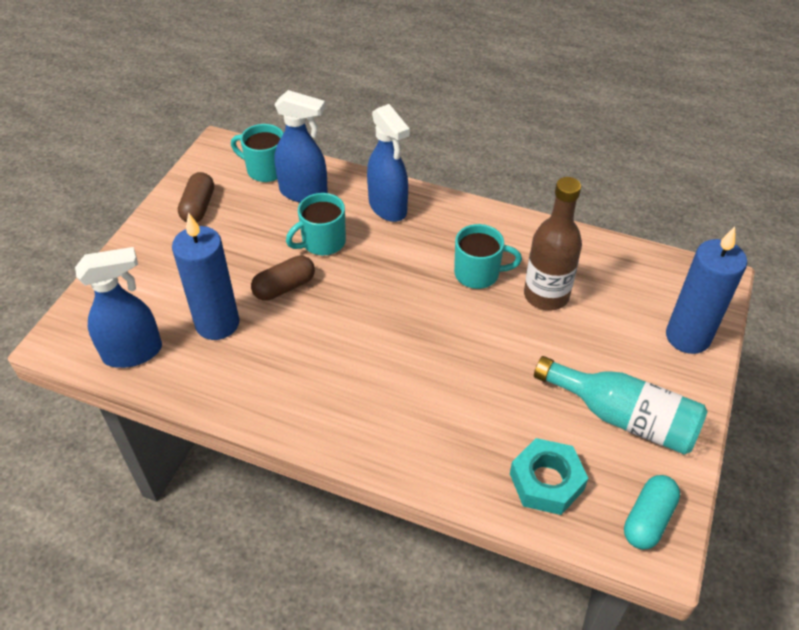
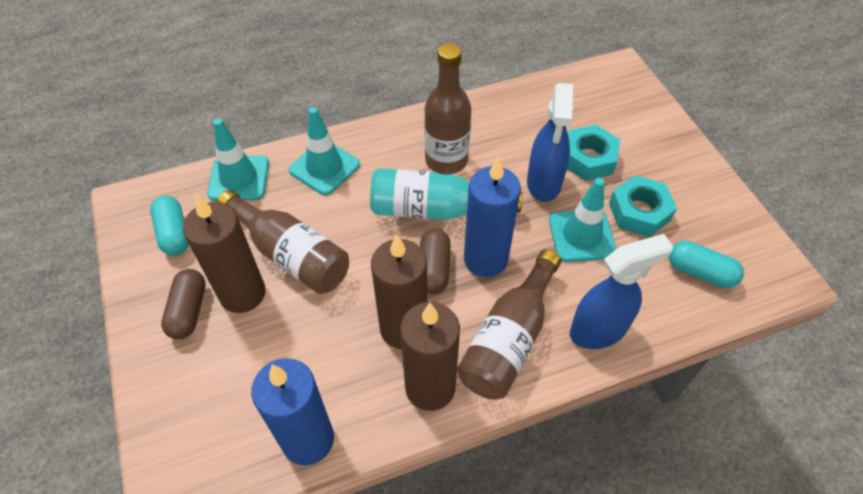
blue spray bottle: [75,247,162,368] [274,90,328,203] [367,104,410,222] = 3 -> [527,83,573,202] [570,234,673,349] = 2
brown bottle: [524,177,582,311] = 1 -> [217,190,349,294] [424,43,471,174] [457,249,561,400] = 3
brown candle: none = 0 -> [183,195,266,313] [371,234,427,349] [400,302,460,411] = 3
turquoise capsule: [624,475,680,550] = 1 -> [150,196,189,256] [669,241,744,288] = 2
turquoise mug: [231,124,284,182] [286,193,346,255] [454,224,522,289] = 3 -> none = 0
turquoise nut: [510,438,588,515] = 1 -> [567,125,620,181] [609,175,677,237] = 2
turquoise traffic cone: none = 0 -> [207,118,269,201] [289,107,360,195] [549,178,616,262] = 3

